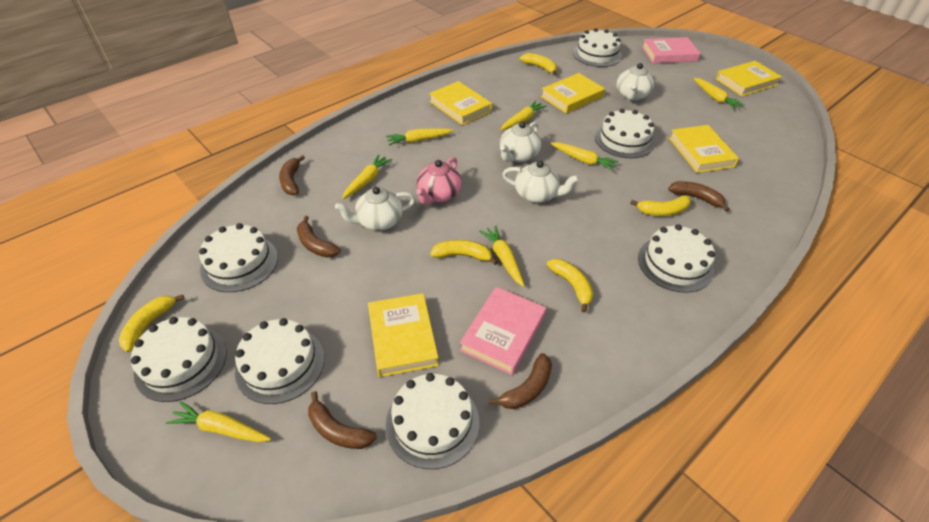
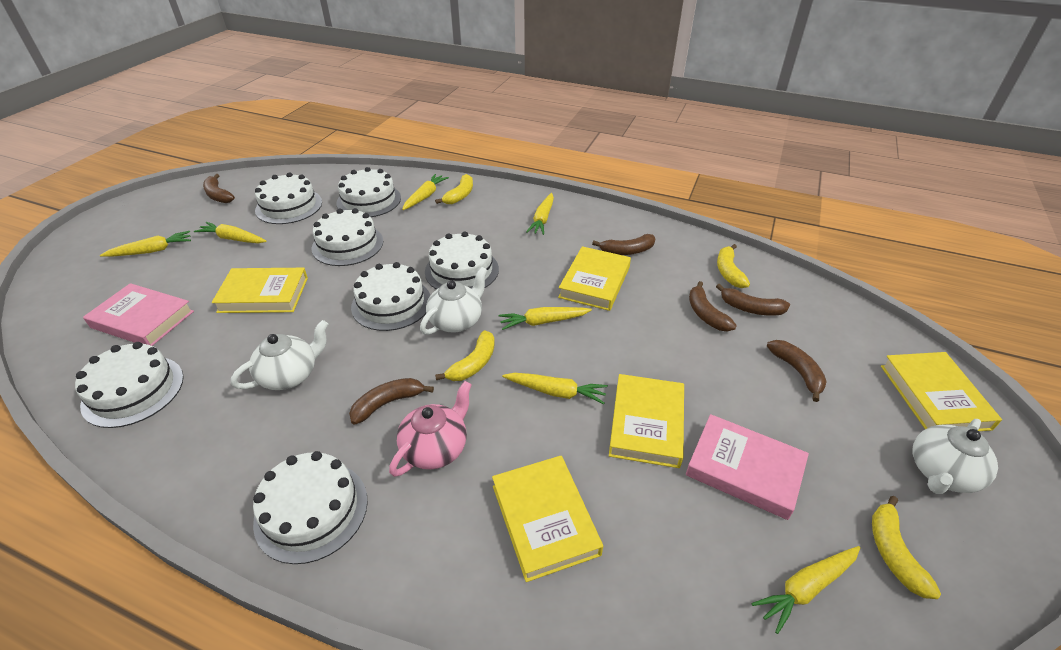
brown banana: [279,155,305,195] [297,216,341,258] [308,391,377,449] [489,353,552,409] [668,181,730,212] = 5 -> [203,174,235,203] [349,378,434,424] [592,234,656,255] [689,281,737,331] [716,284,790,316] [767,340,827,402] = 6
white teapot: [335,187,415,231] [500,121,541,162] [502,160,579,203] [617,63,654,101] = 4 -> [231,320,328,390] [420,267,487,335] [913,419,998,494] = 3
yellow banana: [119,294,185,352] [430,240,497,265] [520,53,557,76] [547,259,593,313] [630,195,691,216] = 5 -> [435,174,473,204] [435,330,495,381] [717,244,750,288] [872,496,941,599] = 4

